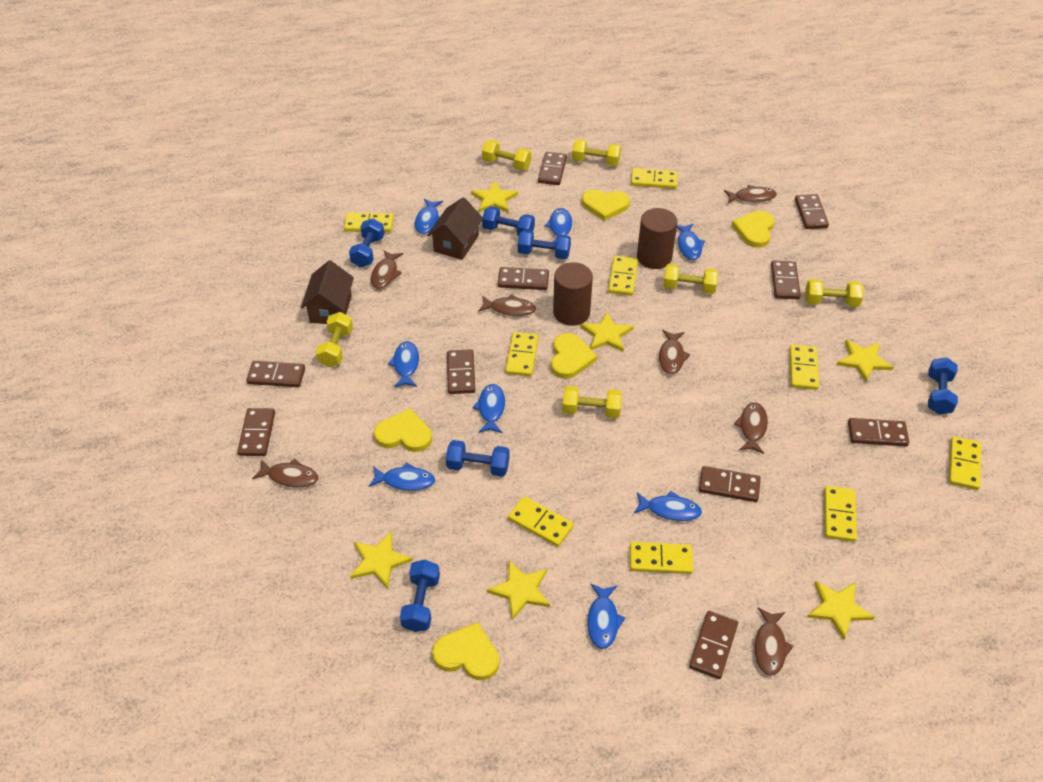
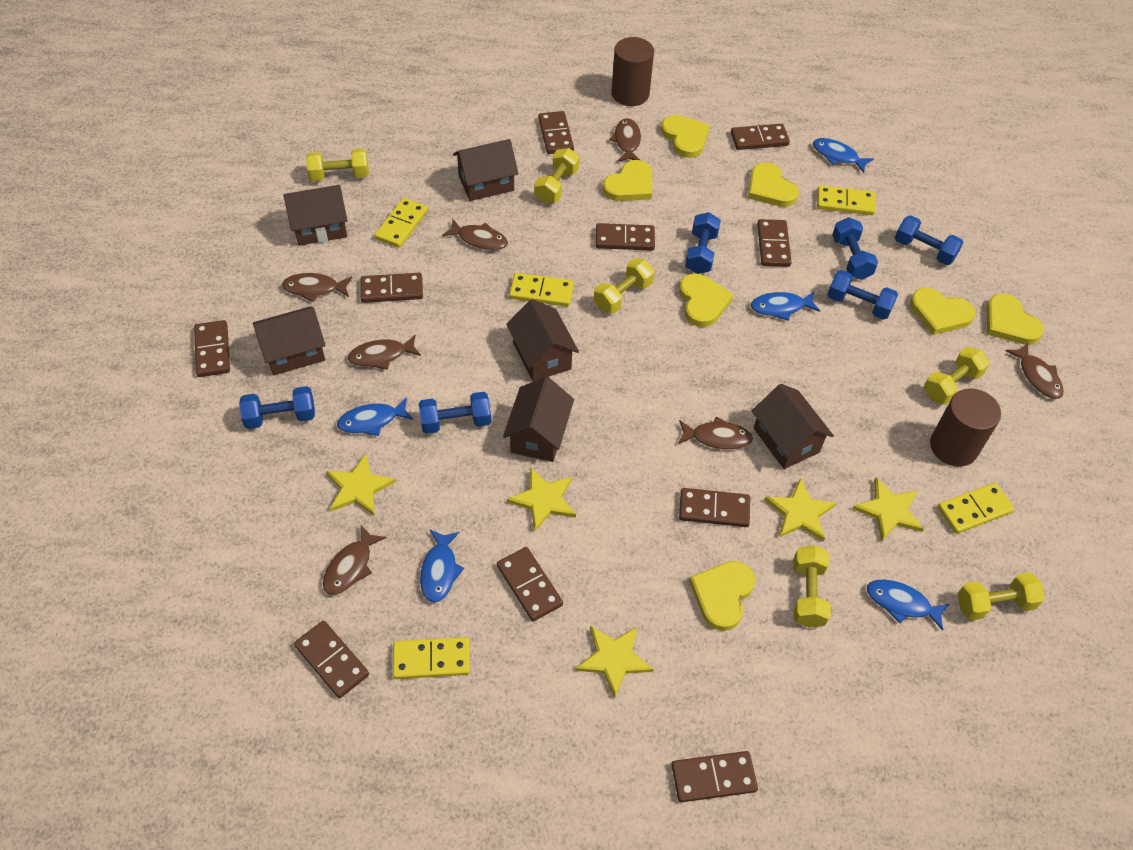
blue fish: [368,462,435,491] [388,341,419,387] [415,199,443,234] [473,384,505,433] [545,208,572,242] [587,584,625,649] [634,491,702,521] [677,223,705,260] = 8 -> [337,397,413,436] [420,530,464,603] [751,291,820,321] [813,138,874,173] [867,580,949,631] = 5
brown house: [301,260,354,324] [427,197,483,260] = 2 -> [253,306,326,375] [283,185,348,246] [453,139,519,201] [503,376,574,462] [506,299,579,381] [752,384,834,469] = 6
yellow domino: [344,212,394,232] [505,332,538,376] [508,496,574,547] [608,256,638,296] [630,542,693,574] [631,168,678,189] [789,345,819,390] [824,486,857,542] [949,436,981,490] = 9 -> [374,198,428,248] [393,637,470,679] [509,273,574,307] [817,185,875,215] [938,483,1015,534] = 5
yellow heart: [374,409,432,452] [432,622,499,680] [551,333,597,379] [582,190,630,221] [732,211,775,248] = 5 -> [603,160,652,201] [661,115,710,158] [679,273,734,327] [689,561,755,631] [748,162,799,207] [910,288,975,335] [986,293,1044,345] = 7
yellow star: [350,532,413,589] [471,181,518,213] [487,561,550,620] [580,312,634,352] [807,581,875,640] [837,339,893,382] = 6 -> [326,454,396,516] [507,468,576,531] [575,626,654,698] [765,478,836,541] [852,477,924,541] = 5

